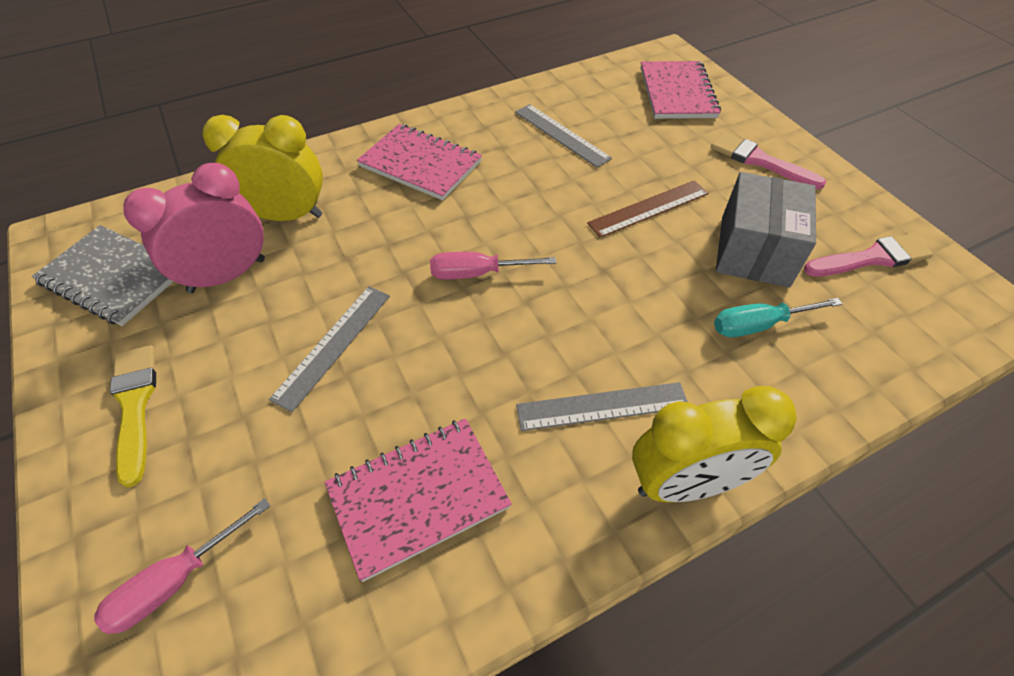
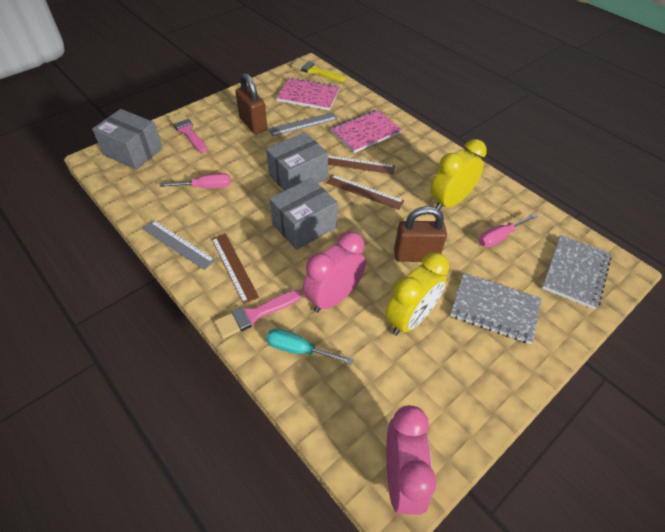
brown padlock: none = 0 -> [235,73,267,134] [394,206,447,262] = 2
brown ruler: [587,180,709,238] = 1 -> [211,233,259,304] [326,174,404,210] [328,155,395,174] = 3
grey box: [716,172,816,287] = 1 -> [92,109,163,170] [266,132,328,191] [270,178,338,250] = 3
grey notebook: [32,225,174,326] = 1 -> [450,273,541,344] [542,235,612,309] = 2
grey ruler: [269,286,390,412] [515,104,612,168] [516,382,688,431] = 3 -> [142,220,216,270] [268,112,337,136] = 2
pink clock: [123,163,265,293] = 1 -> [303,232,366,313] [386,405,436,515] = 2
pink notebook: [325,418,512,582] [357,124,482,200] [641,61,721,119] = 3 -> [276,77,340,110] [331,110,402,153] = 2

